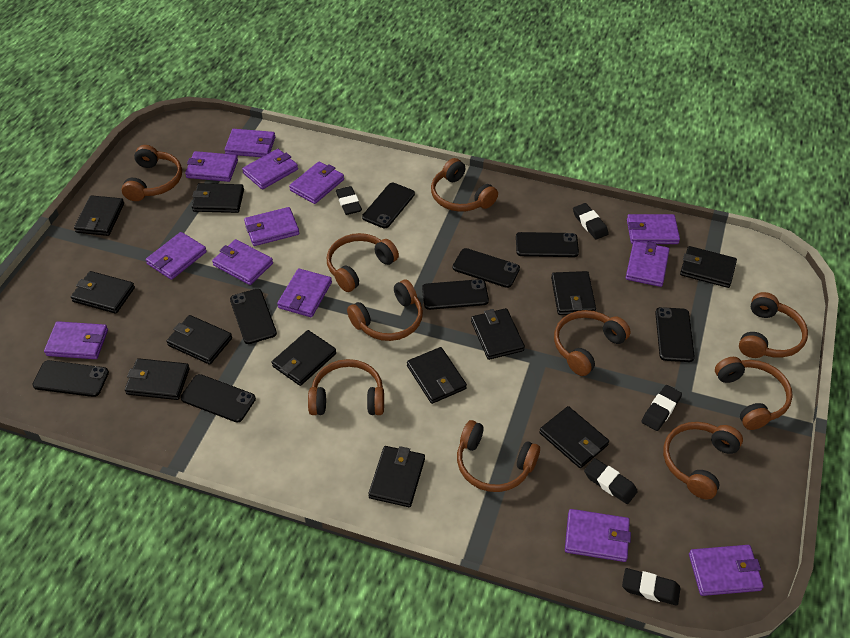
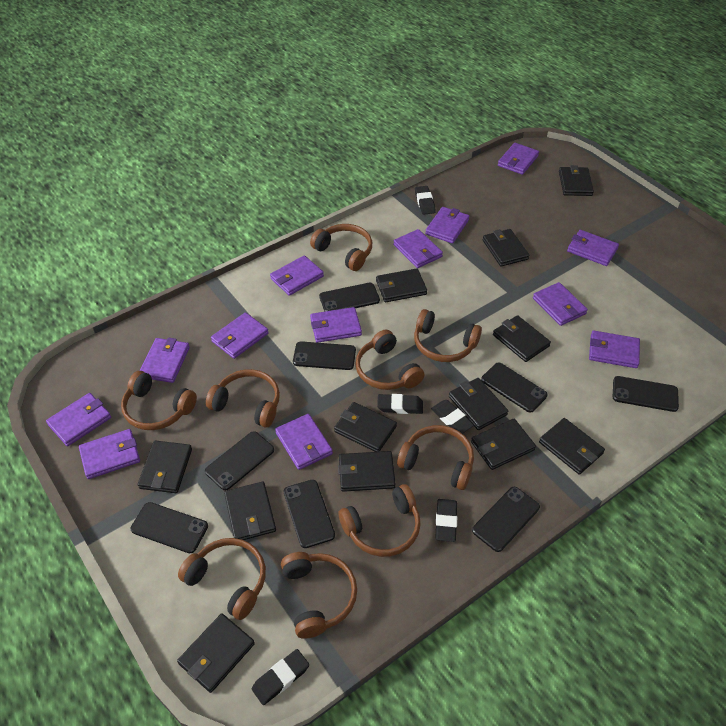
brown headphones: [122,145,182,201] [308,359,384,415] [327,233,399,292] [347,279,423,341] [431,158,498,212] [457,420,540,492] [554,310,631,376] [663,422,743,500] [715,357,793,430] [739,292,808,358] = 10 -> [121,371,197,430] [178,538,266,620] [206,369,280,427] [281,552,357,639] [310,224,372,271] [339,484,421,557] [355,330,424,390] [397,425,474,490] [414,309,482,362] = 9

